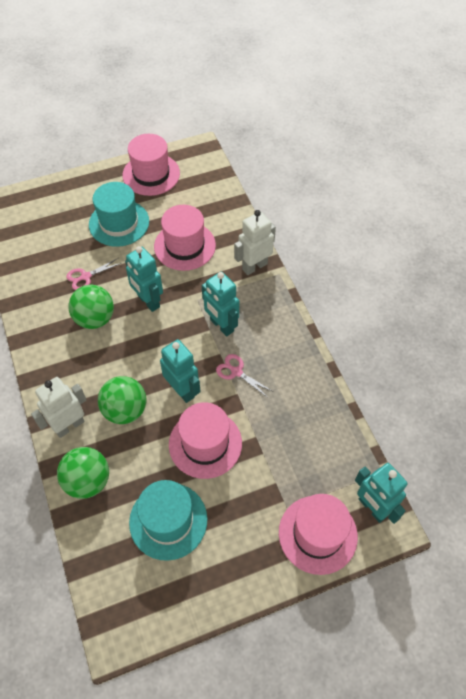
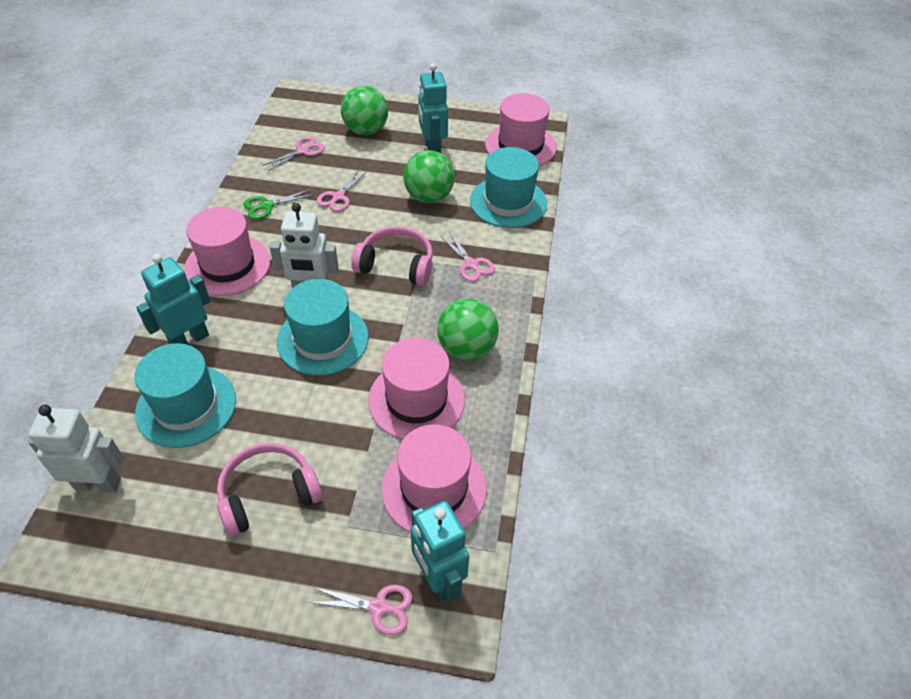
green scissors: none = 0 -> [243,189,314,219] = 1
pink headphones: none = 0 -> [217,443,323,537] [351,226,433,286] = 2
pink scissors: [66,258,121,290] [216,354,272,398] = 2 -> [262,136,325,171] [308,585,413,635] [317,169,367,212] [440,232,495,282] = 4
turquoise hat: [89,182,149,247] [129,480,207,561] = 2 -> [134,343,236,448] [277,279,369,376] [470,147,547,228] = 3
turquoise robot: [125,246,163,312] [160,339,201,403] [202,272,239,336] [355,463,408,524] = 4 -> [136,254,210,345] [410,501,469,601] [418,63,448,153] = 3

